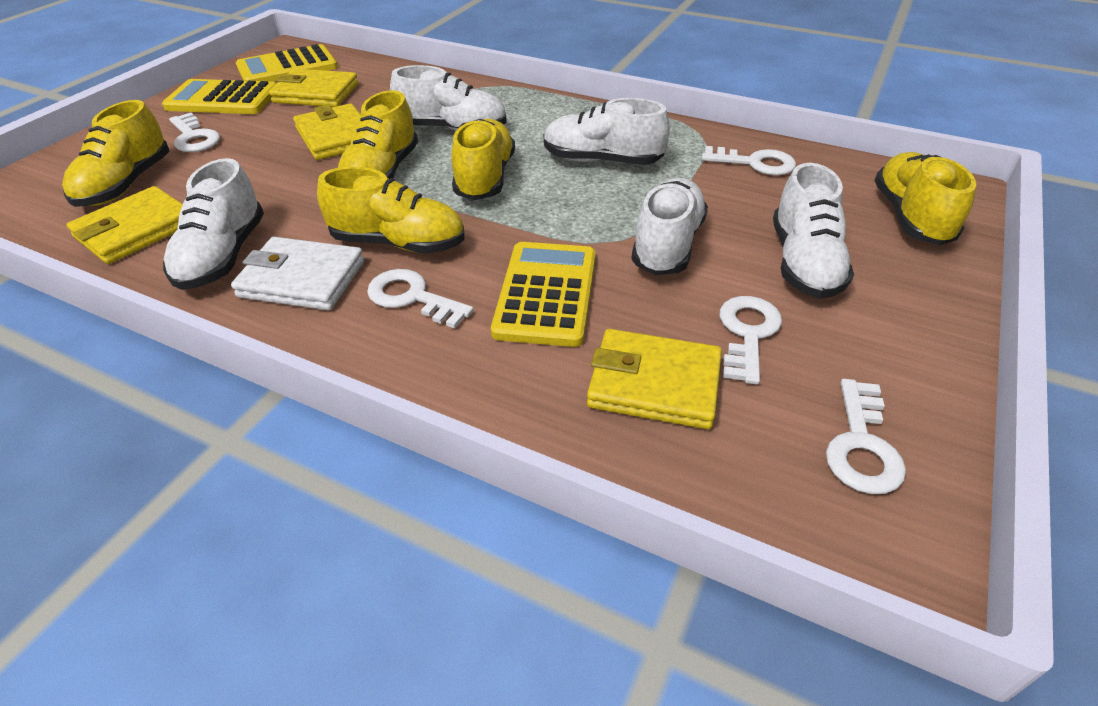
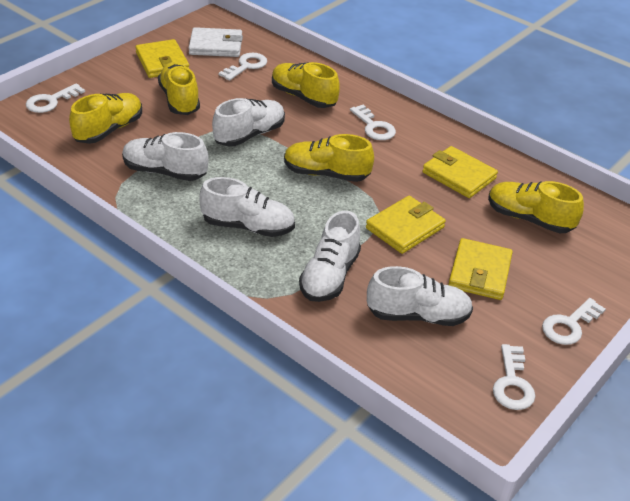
yellow calculator: [162,79,277,114] [236,44,338,82] [491,242,596,347] = 3 -> none = 0

